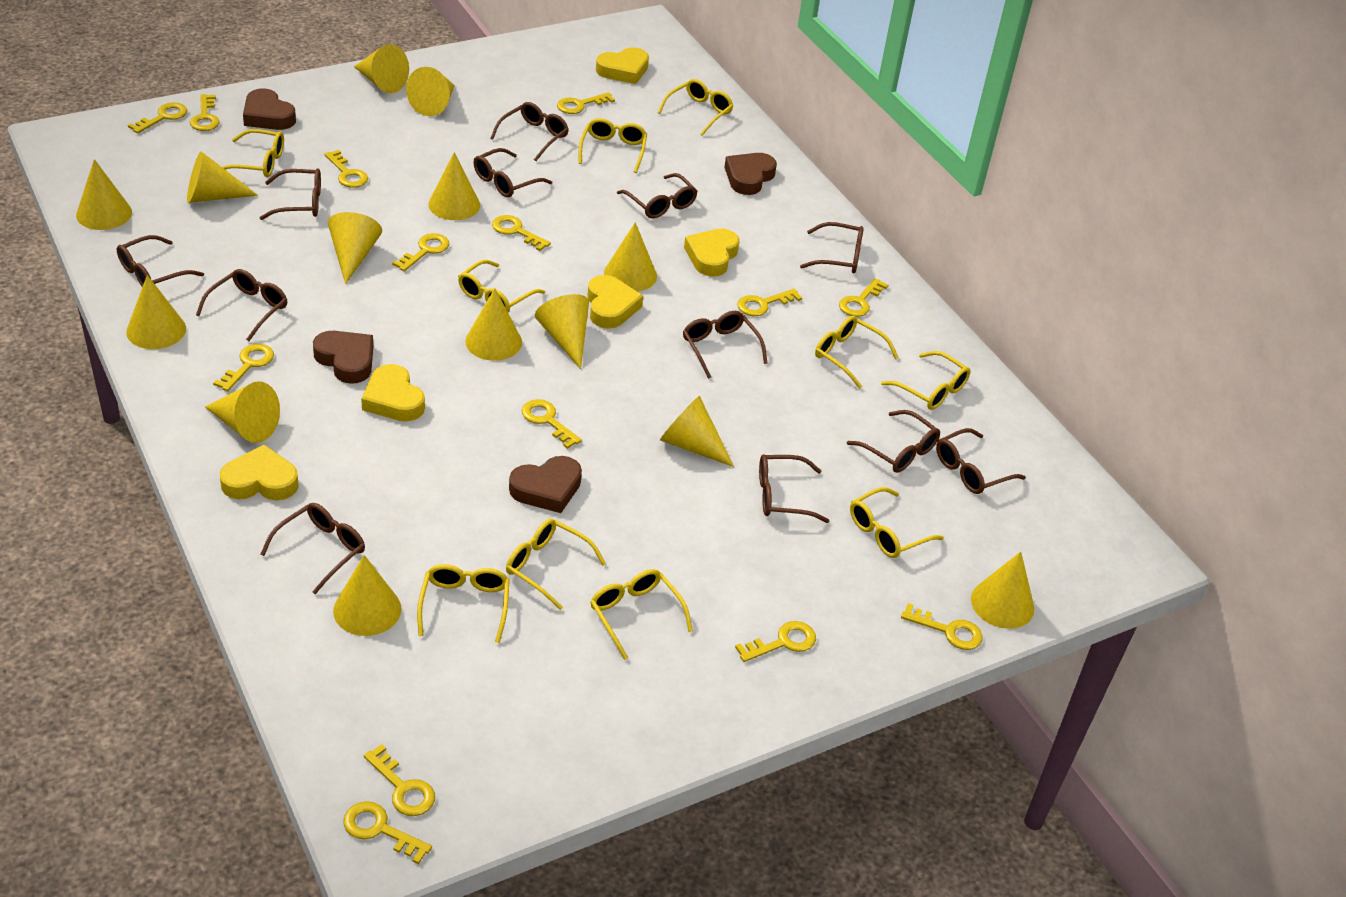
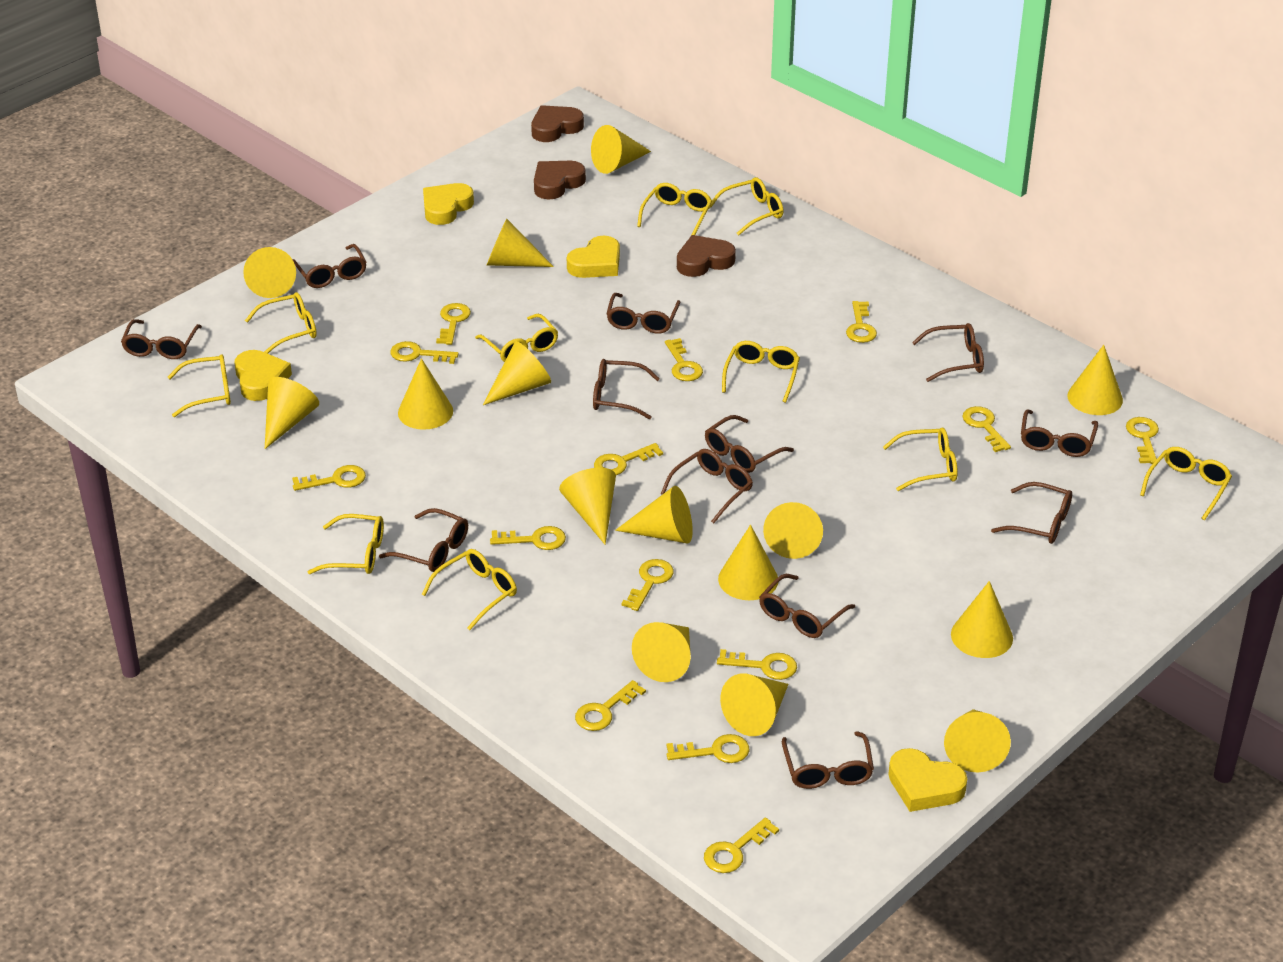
brown heart: [243,88,296,130] [313,331,373,384] [509,456,582,513] [724,153,777,195] = 4 -> [531,105,584,142] [534,161,586,200] [677,235,736,277] = 3
yellow cone: [76,159,132,230] [126,275,186,349] [187,152,258,203] [205,381,280,443] [328,212,382,284] [333,555,401,636] [354,44,409,93] [406,67,455,116] [428,152,480,220] [465,288,522,361] [535,294,589,369] [604,222,657,291] [660,396,734,467] [971,552,1034,629] = 14 -> [243,247,296,298] [265,377,319,449] [398,358,453,430] [483,341,551,405] [487,219,554,267] [559,468,616,544] [591,125,651,174] [615,486,693,544] [632,622,691,682] [718,525,778,600] [720,674,789,736] [763,502,823,559] [944,709,1011,772] [951,581,1013,658] [1067,345,1123,415] = 15
yellow heart: [220,445,299,501] [361,364,425,422] [587,275,643,328] [596,47,649,84] [684,229,740,277] = 5 -> [234,350,292,401] [423,183,474,225] [567,236,620,278] [888,748,967,812] = 4

